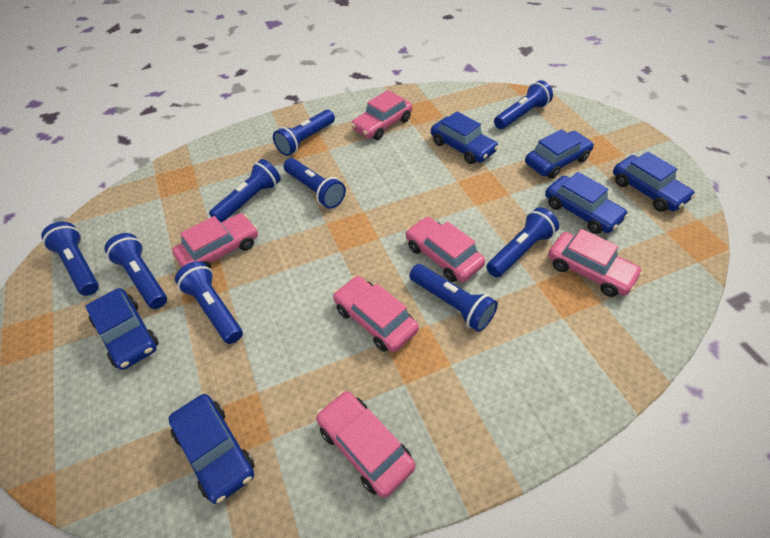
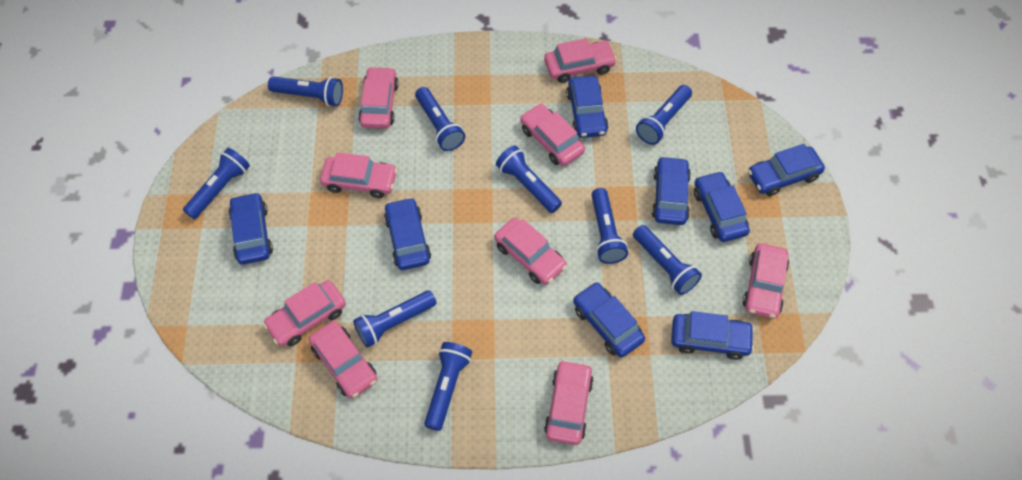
blue car: [85,288,159,370] [169,394,255,504] [431,112,498,164] [525,129,594,179] [545,172,629,234] [613,152,695,212] = 6 -> [228,192,273,265] [384,197,431,270] [566,75,608,138] [573,282,645,358] [652,156,691,225] [671,311,754,360] [694,171,750,242] [748,144,825,196] = 8
pink car: [172,213,258,268] [316,391,416,498] [333,276,419,352] [351,90,413,140] [406,217,485,282] [548,229,643,297] = 6 -> [263,280,346,346] [309,321,377,399] [320,152,397,198] [358,66,399,128] [494,218,567,285] [520,103,585,166] [544,38,617,83] [544,360,594,445] [742,243,789,318] = 9

